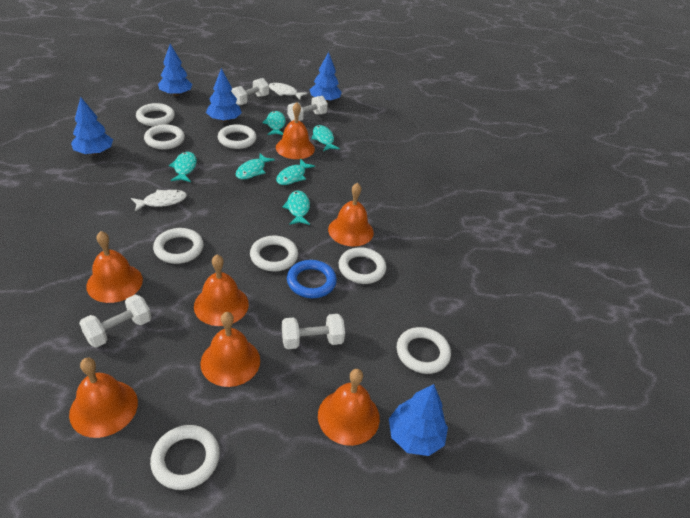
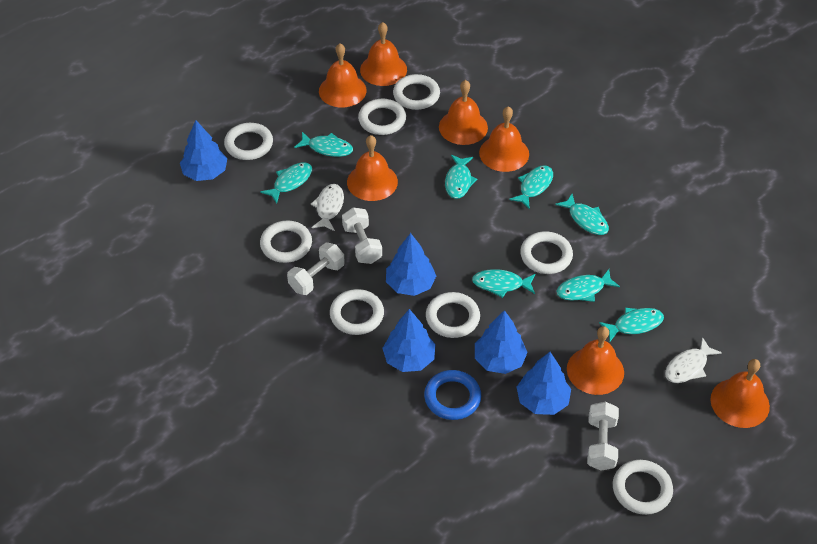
turquoise fish: [169,152,197,182] [236,153,275,179] [262,111,286,135] [276,159,315,185] [282,191,310,225] [311,125,340,151] = 6 -> [260,162,312,203] [294,132,353,157] [445,155,477,199] [472,269,535,298] [509,165,553,209] [555,194,609,235] [557,269,620,302] [599,308,664,341] = 8
white dumbbell: [79,295,151,348] [231,78,269,105] [282,314,345,349] [287,96,328,121] = 4 -> [287,243,345,295] [342,207,382,264] [587,402,619,470] = 3

